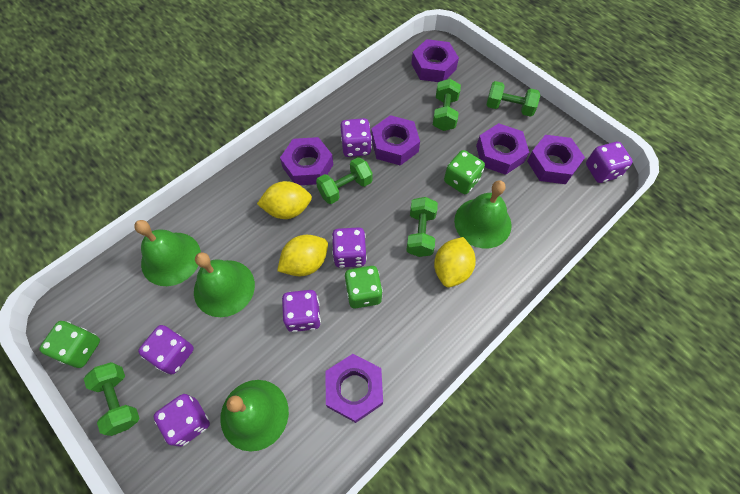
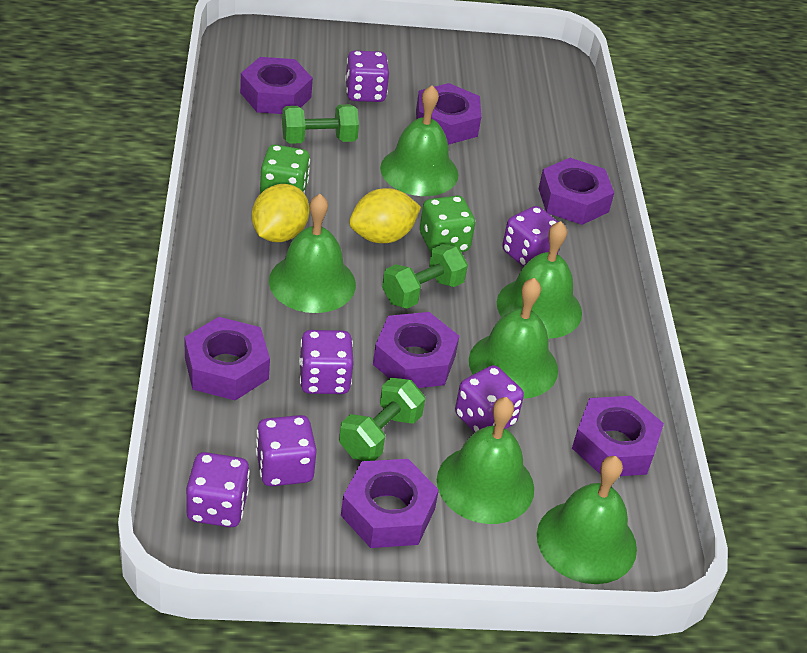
green bell: [134,220,201,286] [194,252,255,317] [220,380,289,452] [454,180,512,249] = 4 -> [269,194,356,313] [380,85,458,196] [437,397,534,524] [469,278,558,399] [497,221,582,339] [537,456,637,584] = 6
green dice: [39,321,100,368] [345,266,383,309] [444,150,485,194] = 3 -> [260,145,310,194] [420,196,475,252] = 2
green dumbbell: [84,362,139,436] [316,157,372,204] [406,197,438,257] [433,79,461,131] [486,81,540,117] = 5 -> [282,104,359,144] [339,378,425,461] [382,244,468,309] = 3
purple nut: [280,137,333,185] [325,354,383,423] [371,115,420,166] [411,39,459,82] [476,123,529,175] [527,135,585,184] = 6 -> [185,317,270,401] [240,57,313,114] [341,459,439,548] [373,312,459,388] [416,83,481,145] [538,158,614,225] [572,396,664,476] = 7
yellow lemon: [257,181,312,219] [277,235,328,276] [434,237,476,288] = 3 -> [251,184,310,242] [349,188,421,243] = 2

